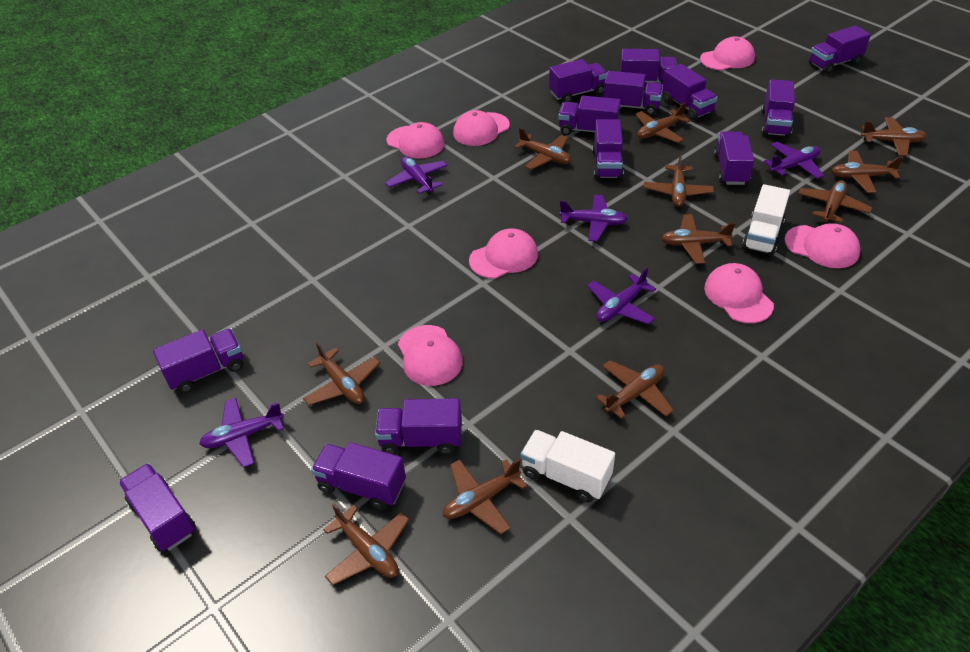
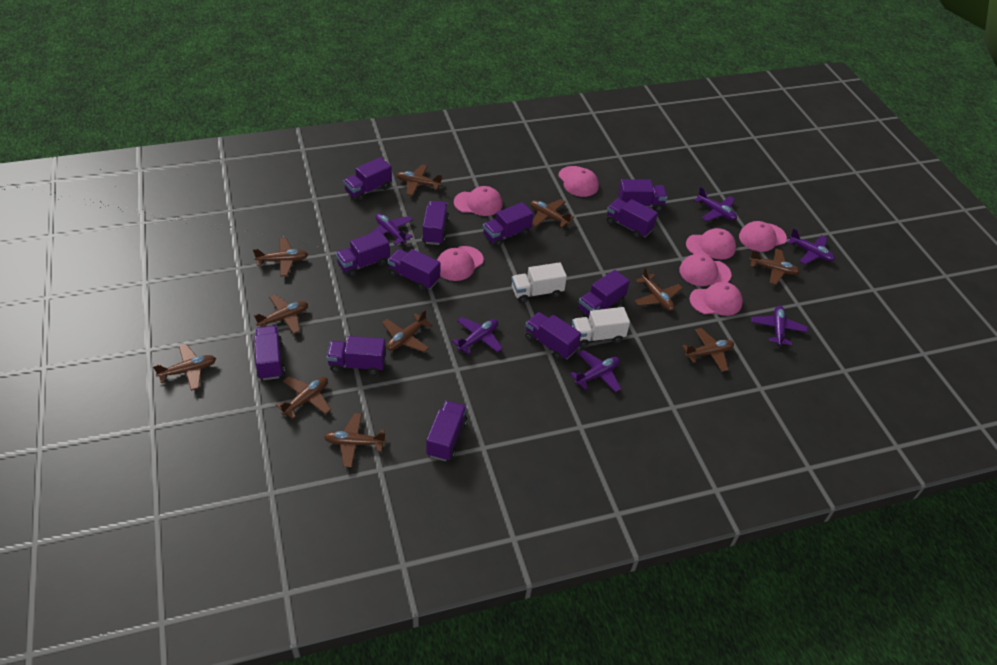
purple plane: [199,398,284,468] [385,156,448,195] [559,195,628,241] [587,268,656,324] [763,142,824,179] = 5 -> [369,213,413,245] [452,317,503,354] [570,350,621,392] [694,187,737,221] [751,306,808,346] [787,228,835,264] = 6
purple truck: [118,463,196,551] [153,329,243,393] [311,442,406,510] [375,398,462,455] [549,59,607,102] [558,96,621,135] [592,119,624,179] [603,71,663,115] [620,49,677,84] [662,64,718,120] [714,132,754,185] [761,79,795,137] [809,25,871,74] = 13 -> [254,326,285,380] [327,336,386,375] [336,230,390,277] [343,157,392,202] [388,249,440,291] [422,201,449,245] [426,401,467,461] [483,202,533,247] [525,312,581,361] [578,270,630,316] [607,199,658,239] [618,179,667,211] = 12

